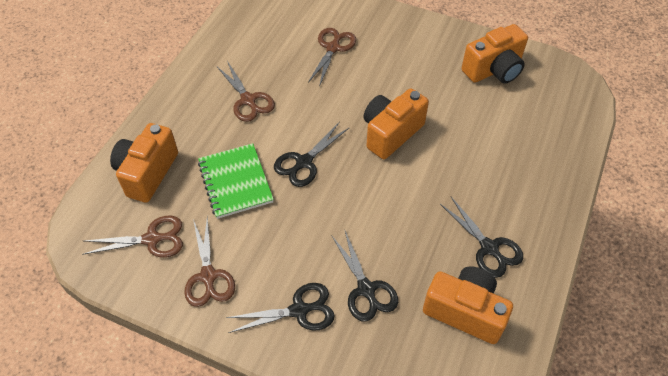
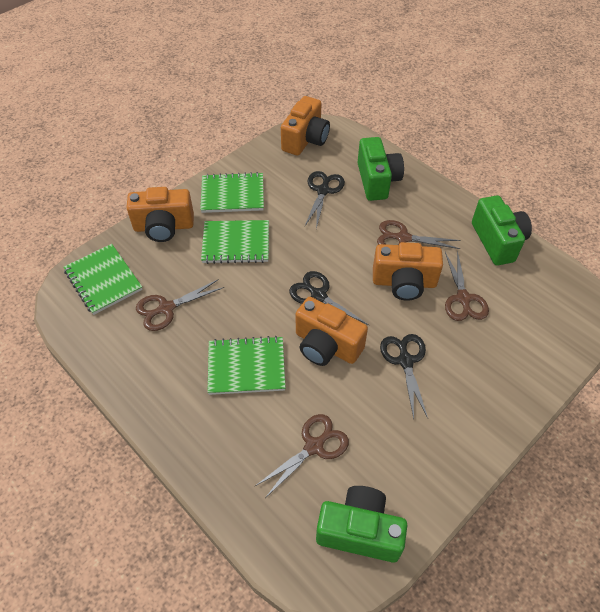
black scissors: [226,283,335,333] [274,122,350,187] [331,231,398,321] [440,197,523,278] = 4 -> [289,271,370,326] [305,171,345,229] [380,334,428,419] = 3
green camera: none = 0 -> [316,486,407,563] [358,137,404,201] [472,195,532,266] = 3
green notebook: [198,143,274,219] = 1 -> [63,244,143,315] [200,172,264,213] [201,220,269,264] [208,336,286,395] = 4

